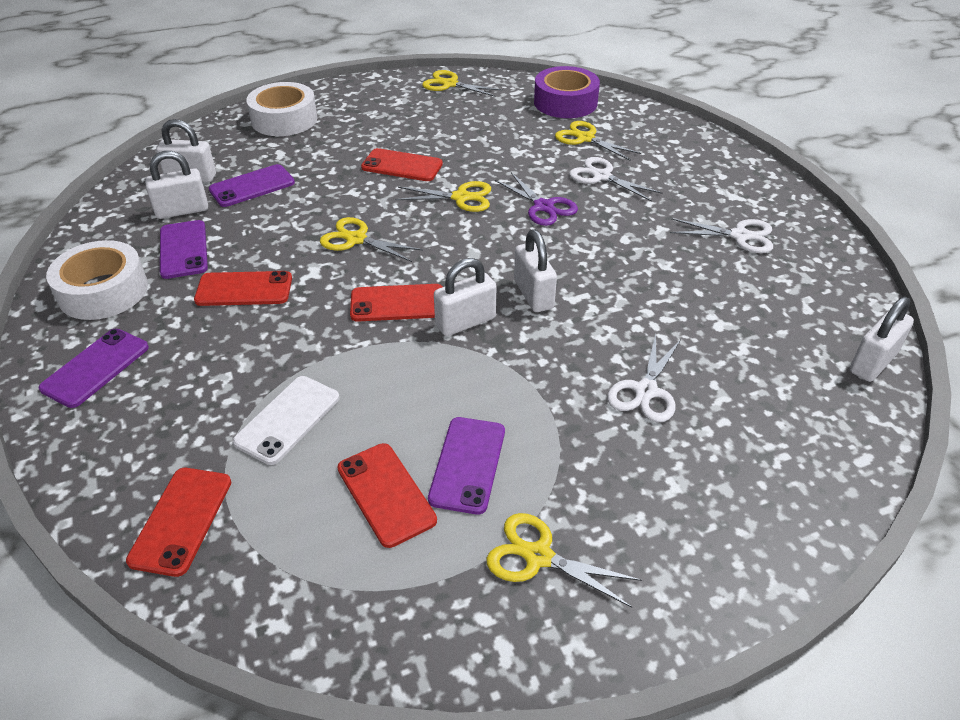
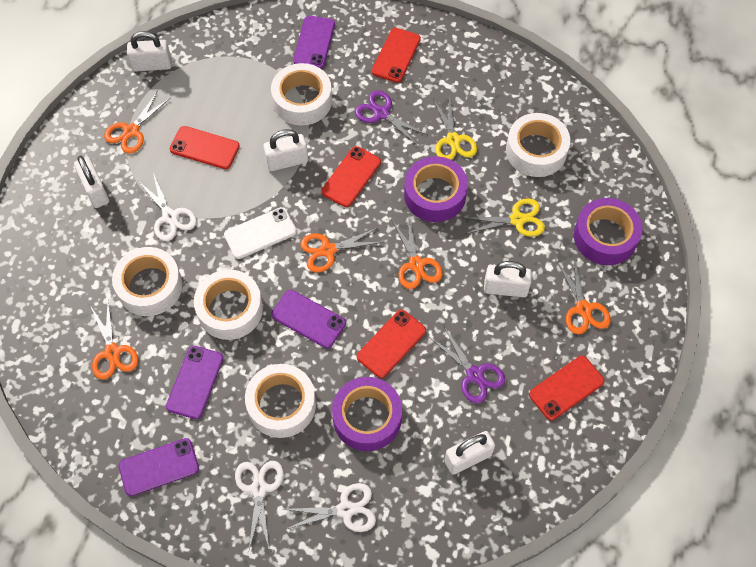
orange scissors: none = 0 -> [91,302,138,380] [104,91,170,154] [300,227,383,272] [391,215,443,289] [557,257,611,334] = 5
purple scissors: [495,172,578,226] = 1 -> [355,90,427,146] [430,327,505,404] = 2
purple tape: [534,66,600,118] = 1 -> [332,377,402,451] [404,156,468,222] [574,198,643,265] = 3
white tape: [46,240,148,320] [246,82,318,136] = 2 -> [112,247,183,316] [194,270,263,340] [245,364,316,438] [271,63,332,126] [506,113,570,177] = 5
yellow scissors: [320,217,423,262] [395,181,491,212] [422,70,503,97] [486,513,642,608] [555,121,641,161] = 5 -> [433,95,477,160] [465,198,545,237] = 2

